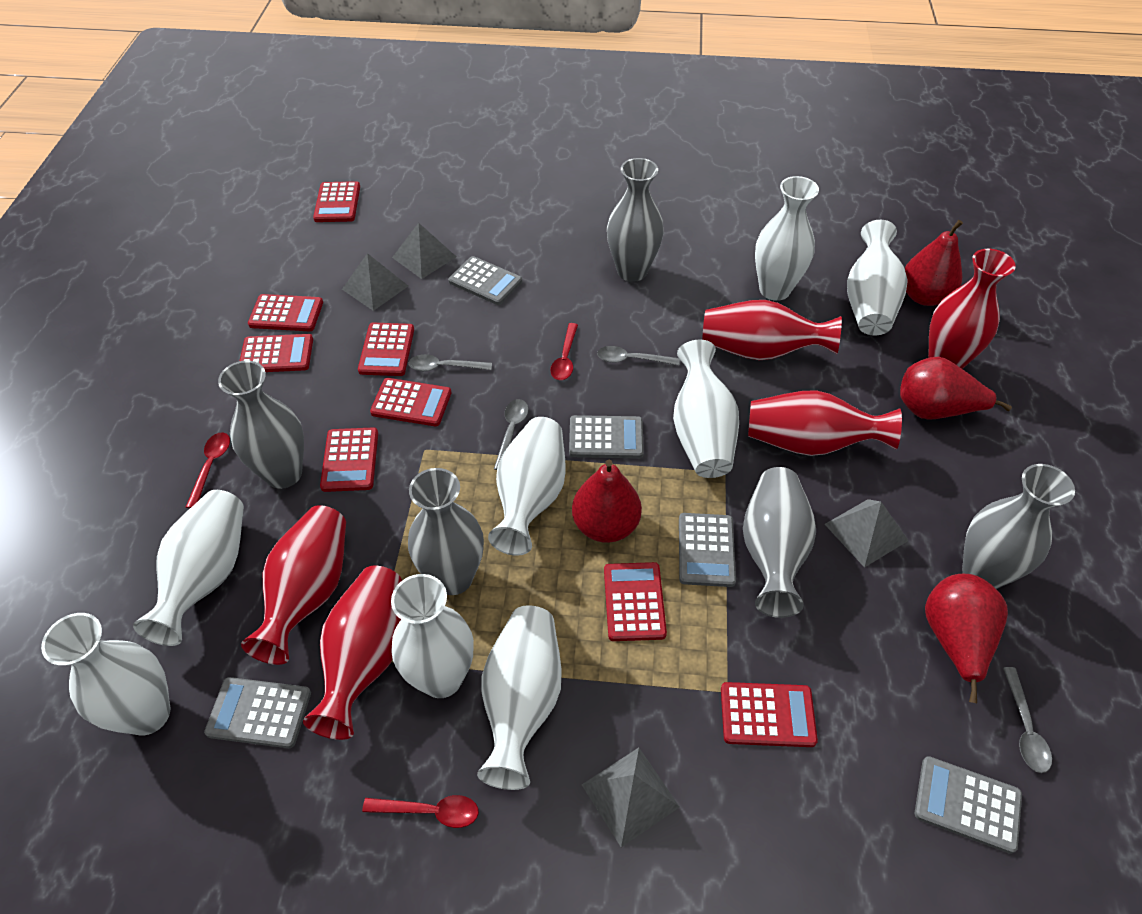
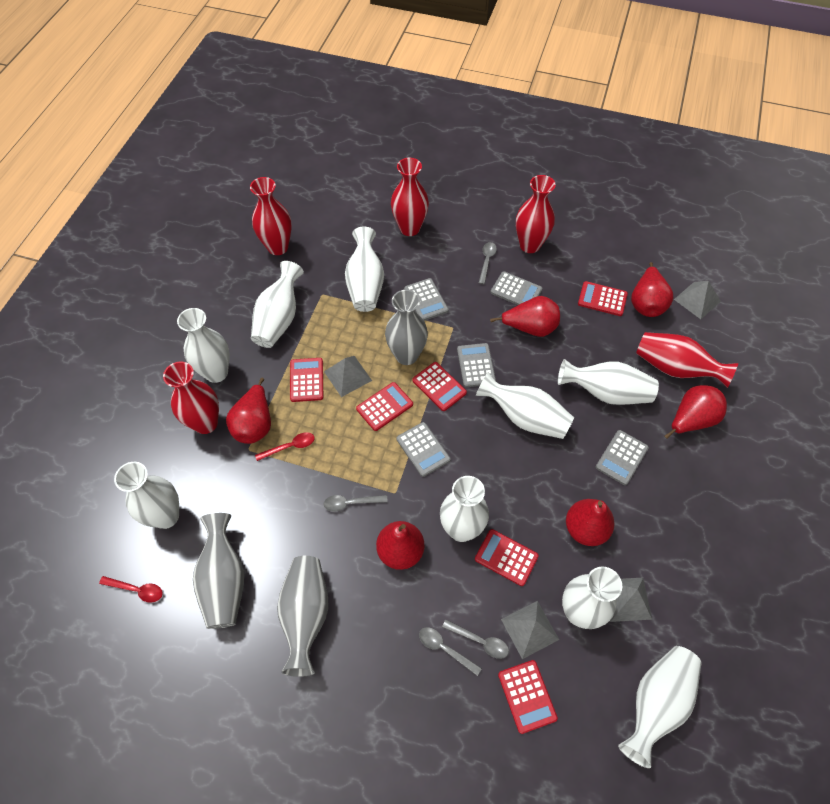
grey vase: [218,361,304,489] [408,468,484,595] [607,158,664,282] [743,467,816,618] [962,464,1075,589] = 5 -> [193,513,244,629] [277,556,329,677] [385,290,428,365] = 3
red calculator: [240,334,313,372] [248,294,323,331] [313,181,360,222] [320,427,378,492] [358,323,414,376] [370,378,451,426] [604,562,667,641] [721,682,818,747] = 8 -> [290,358,323,402] [356,382,413,431] [412,362,467,411] [475,529,539,586] [498,660,558,734] [578,281,628,316] = 6
red pear: [572,460,642,543] [900,357,1012,420] [905,220,963,306] [925,574,1008,703] = 4 -> [226,378,271,444] [376,521,425,570] [490,296,560,337] [566,499,615,546] [631,262,673,317] [665,385,727,439] = 6
red spoon: [186,432,230,509] [362,795,479,828] [550,323,578,380] = 3 -> [99,576,163,603] [255,432,315,461] = 2
white vase: [41,613,170,735] [133,490,244,646] [391,574,474,698] [477,605,562,790] [488,417,566,556] [673,340,739,478] [755,176,819,301] [847,220,908,335] = 8 -> [114,462,179,529] [177,308,230,383] [251,261,304,348] [345,227,384,312] [440,476,489,542] [476,372,574,439] [558,359,659,405] [562,567,622,629] [618,646,701,768] = 9

